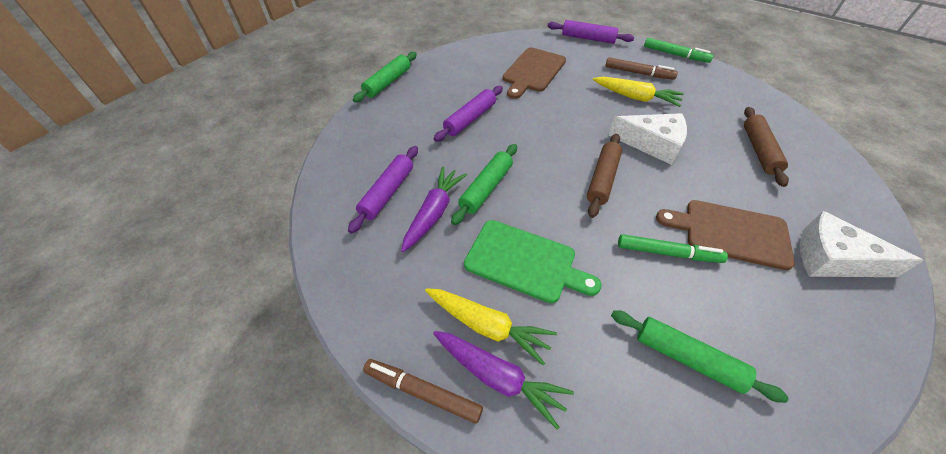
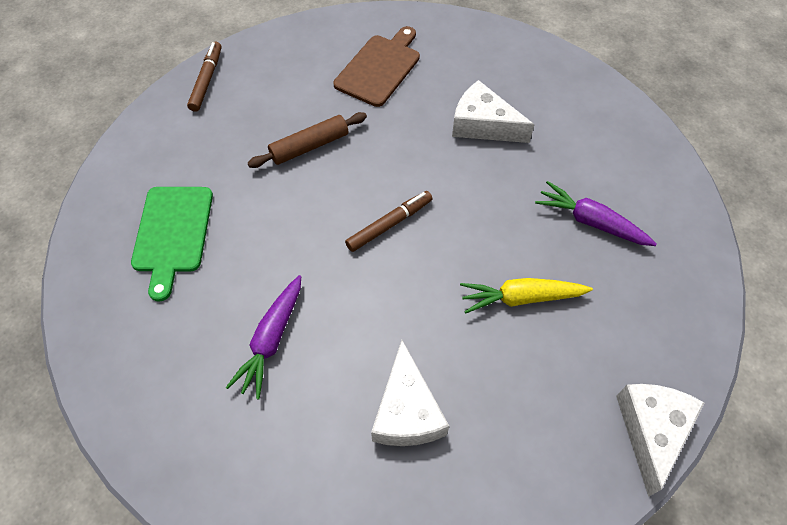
brown cutting board: [503,47,566,99] [656,200,795,270] = 2 -> [333,26,420,107] = 1
brown rolling pin: [587,134,622,218] [744,107,789,187] = 2 -> [248,112,367,168] = 1
green marker: [618,234,728,263] [644,38,714,63] = 2 -> none = 0
green rolling pin: [353,52,417,102] [451,144,517,225] [611,310,788,403] = 3 -> none = 0
purple rolling pin: [348,146,418,234] [434,86,503,142] [548,20,634,44] = 3 -> none = 0
white cheese: [609,113,687,165] [800,211,924,277] = 2 -> [371,340,449,446] [452,80,534,143] [616,384,705,497] = 3
yellow carrot: [425,288,557,366] [593,77,684,107] = 2 -> [460,278,593,314] = 1

